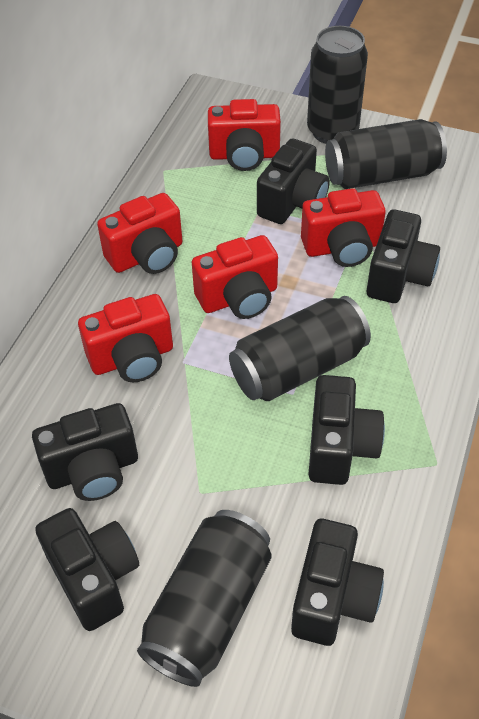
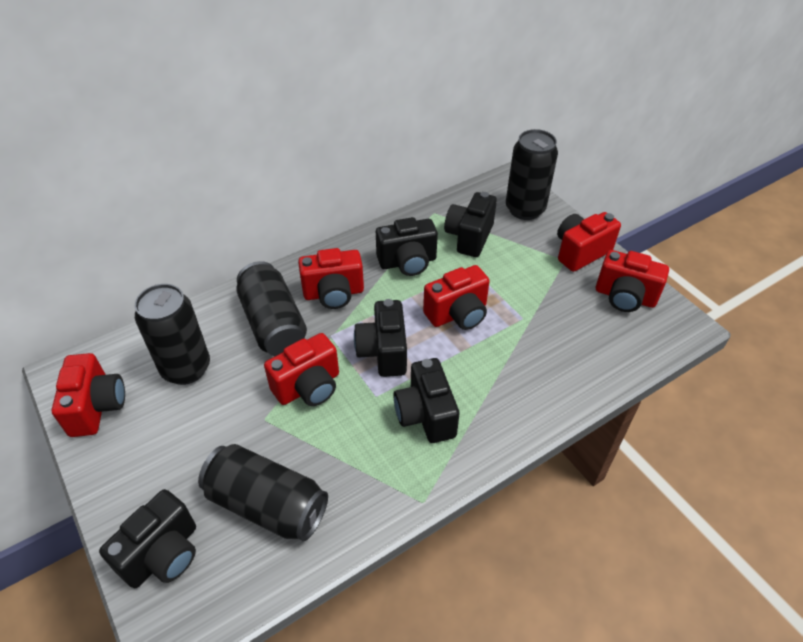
black camera: [32,403,138,501] [35,508,139,631] [257,139,330,224] [291,519,384,646] [308,375,385,485] [367,209,440,303] = 6 -> [99,489,196,588] [354,299,407,377] [376,217,438,276] [393,358,459,443] [444,192,497,257] = 5
red camera: [78,294,173,382] [97,193,182,274] [192,235,278,319] [208,99,281,171] [301,188,386,267] = 5 -> [52,353,125,437] [264,333,339,406] [298,248,364,309] [423,265,490,330] [557,212,621,272] [596,250,669,312] = 6

